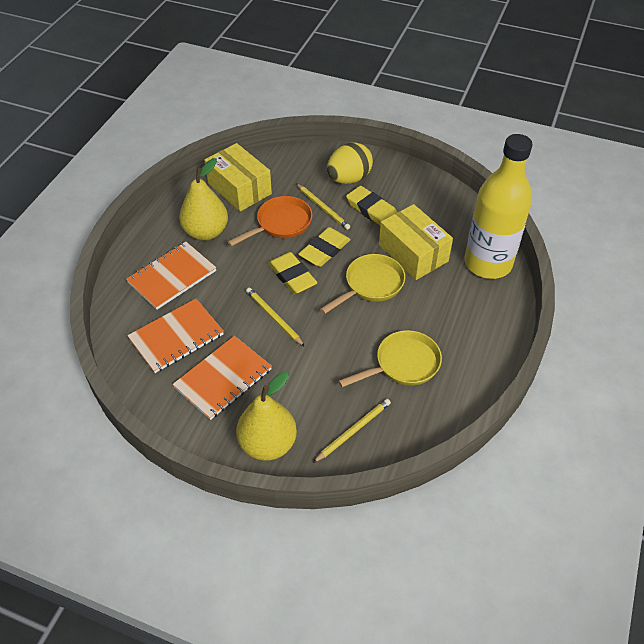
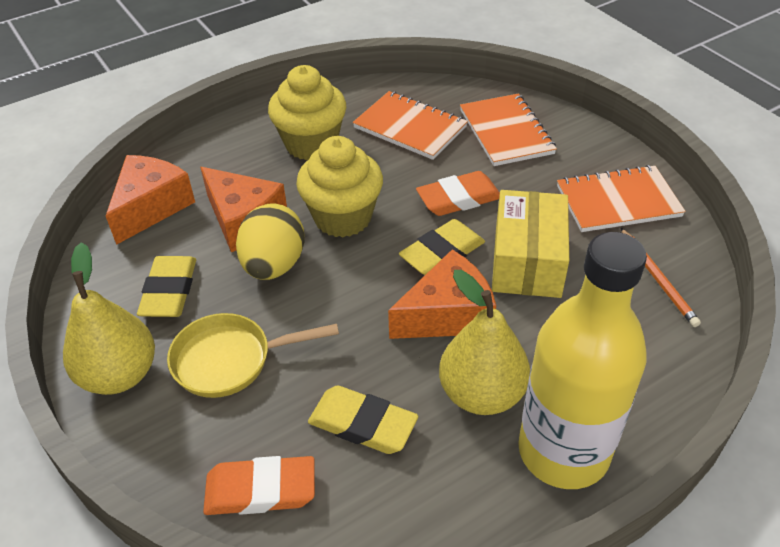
orange cheese: none = 0 -> [106,155,195,245] [200,167,287,252] [388,249,496,339] = 3
orange eraser: none = 0 -> [203,456,315,515] [416,171,500,216] = 2
orange pan: [228,196,312,246] = 1 -> none = 0
orange pencil: none = 0 -> [621,228,701,327] = 1
yellow box: [204,143,272,212] [379,204,453,280] = 2 -> [492,190,569,298] = 1
yellow cupcake: none = 0 -> [268,65,346,160] [296,136,383,237] = 2
yellow pan: [320,254,405,314] [338,330,442,387] = 2 -> [167,313,339,398] = 1
yellow pencil: [246,288,305,347] [296,183,350,230] [313,399,391,463] = 3 -> none = 0

